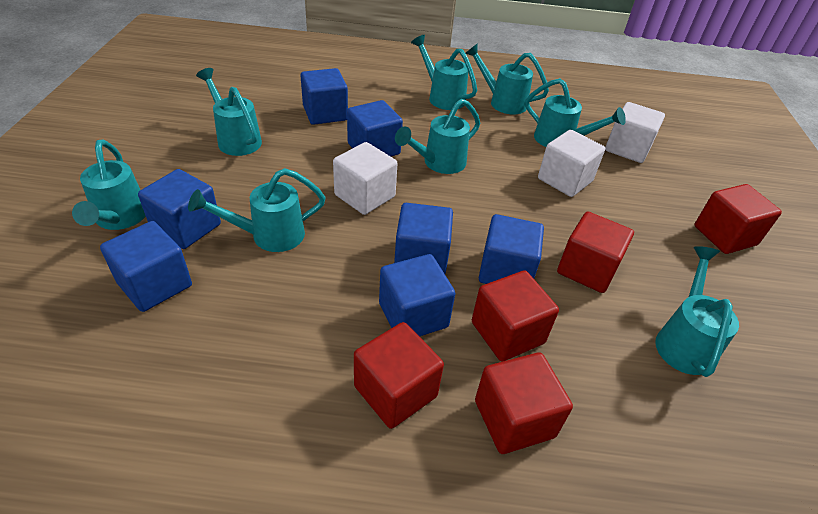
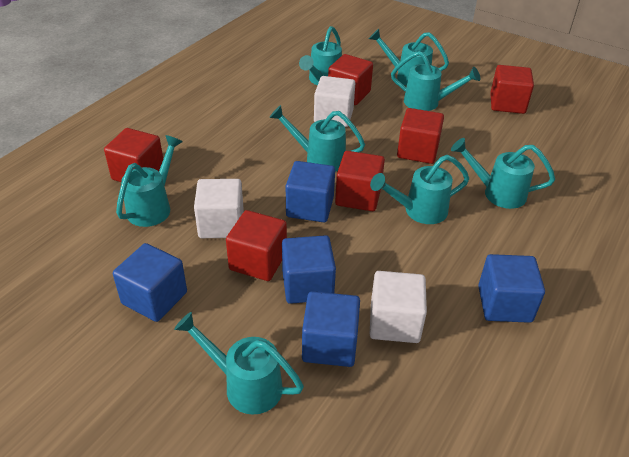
blue cube: [100,221,192,312] [138,169,221,249] [300,68,348,125] [347,100,403,156] [379,254,455,337] [394,203,453,274] [479,214,544,284] = 7 -> [113,243,187,322] [282,235,336,304] [286,161,335,222] [302,291,360,367] [478,254,545,323] = 5
red cube: [354,322,444,429] [472,270,559,361] [475,352,573,454] [557,212,634,293] [694,184,782,254] = 5 -> [104,128,163,182] [226,210,287,281] [328,54,373,105] [335,151,385,211] [397,108,444,164] [490,65,534,114] = 6

